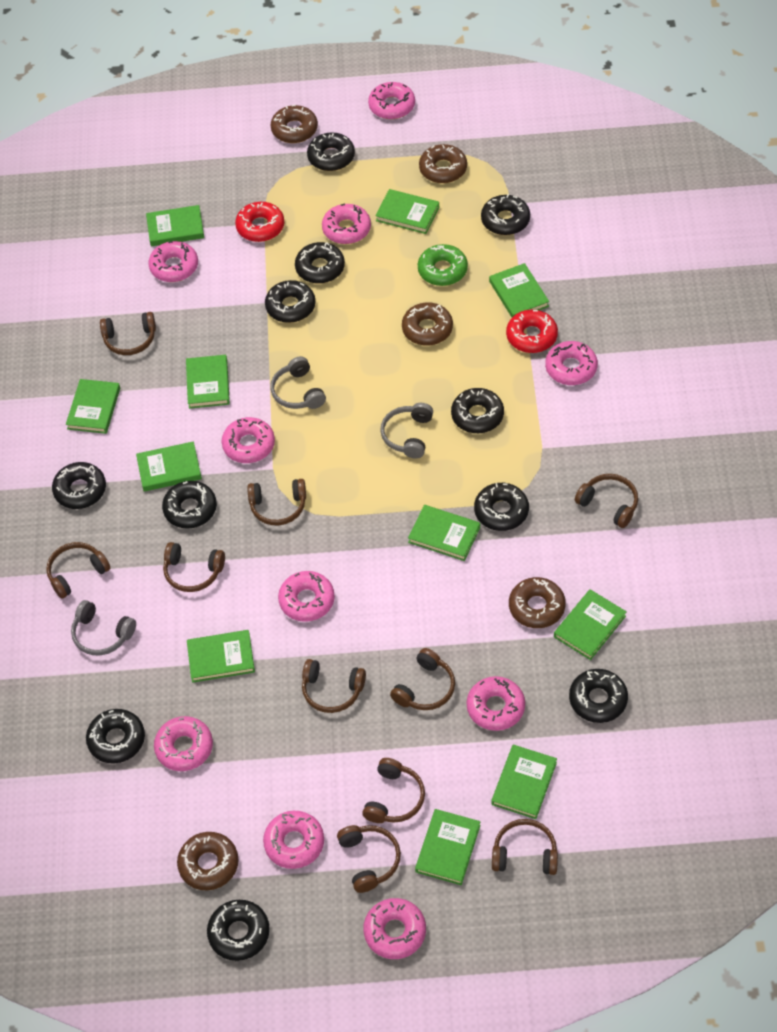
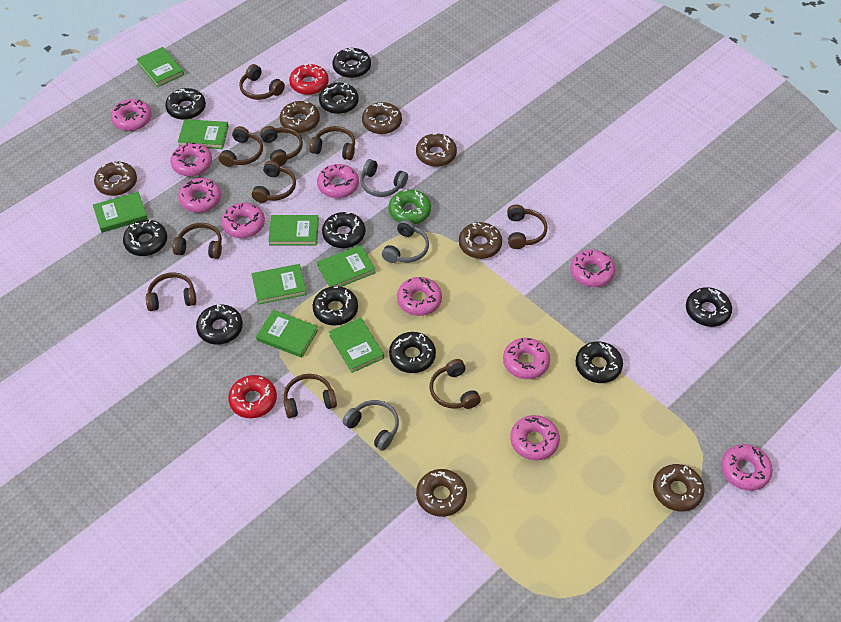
black donut: [52,462,106,509] [86,709,145,764] [162,481,217,529] [207,900,270,961] [265,280,316,323] [295,242,345,284] [307,132,355,171] [451,388,504,433] [474,483,529,531] [481,194,530,235] [569,669,628,723] = 11 -> [123,220,167,256] [165,88,206,120] [196,304,243,345] [313,286,358,326] [319,83,359,114] [322,212,365,248] [333,48,371,78] [389,332,436,373] [575,341,623,383] [686,287,732,327] = 10
brown donut: [177,832,239,890] [270,105,318,143] [402,303,453,346] [419,144,467,183] [509,577,566,628] = 5 -> [94,162,137,196] [280,101,320,133] [362,102,402,134] [416,133,457,167] [416,469,467,517] [459,222,502,259] [653,464,705,511] = 7
green book: [66,379,120,434] [136,441,202,492] [146,205,204,246] [186,355,230,409] [187,630,255,683] [375,189,439,234] [408,505,480,561] [415,809,480,885] [489,263,549,317] [491,744,557,819] [554,589,627,660] = 11 -> [93,192,148,233] [136,47,184,87] [178,119,229,149] [252,264,307,305] [256,310,318,358] [268,215,319,245] [317,245,376,287] [329,318,384,373] = 8

